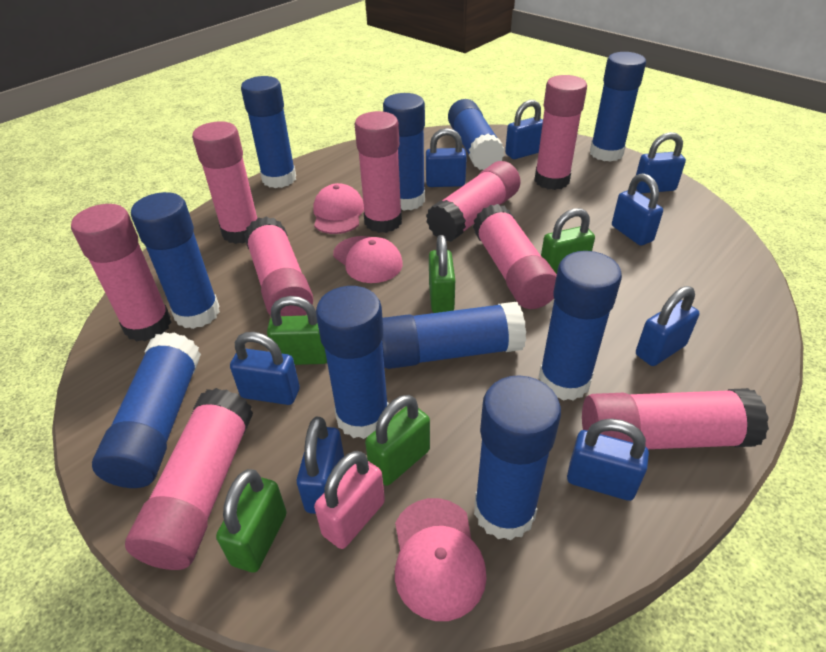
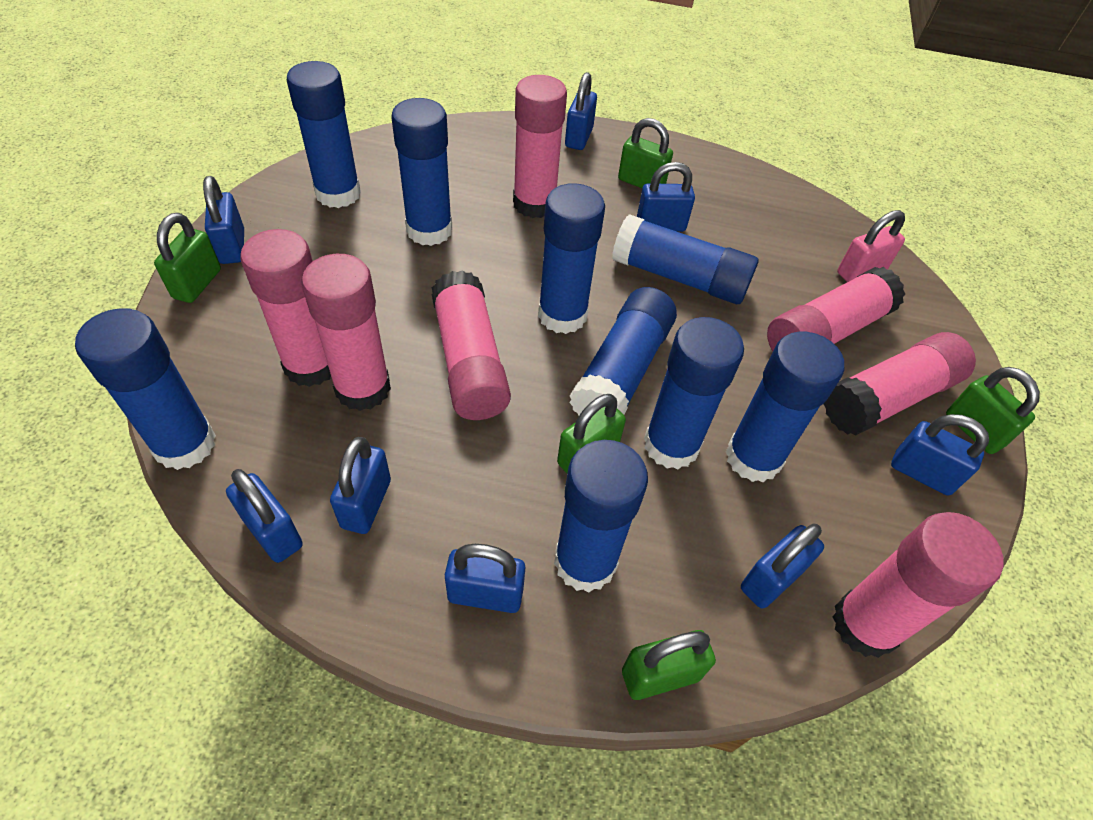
blue glue stick: [92,332,201,488] [131,192,220,329] [241,76,296,188] [316,286,389,439] [382,302,526,369] [383,93,425,211] [448,99,505,170] [474,375,561,541] [539,251,622,401] [590,52,646,162] = 10 -> [75,308,216,470] [287,61,361,208] [391,98,452,246] [538,183,605,334] [554,440,648,592] [569,287,677,416] [612,214,758,304] [644,317,744,469] [726,332,844,482] = 9
pink cap: [313,183,364,234] [333,236,403,283] [395,498,487,621] = 3 -> none = 0
pink glue stick: [71,204,172,342] [125,388,253,570] [192,121,258,244] [244,216,313,316] [355,111,402,233] [426,161,521,242] [473,204,557,309] [534,75,587,190] [582,388,769,449] = 9 -> [240,229,331,387] [301,254,391,411] [432,270,511,420] [513,75,567,218] [767,267,905,351] [823,332,976,435] [833,512,1004,658] = 7

